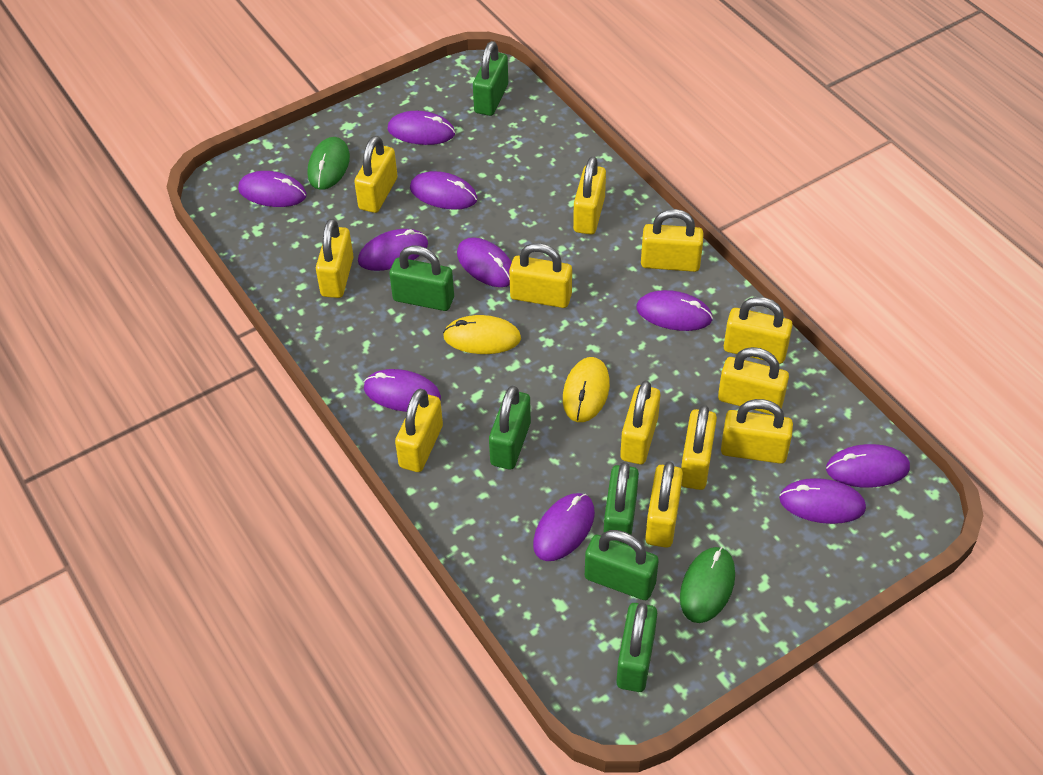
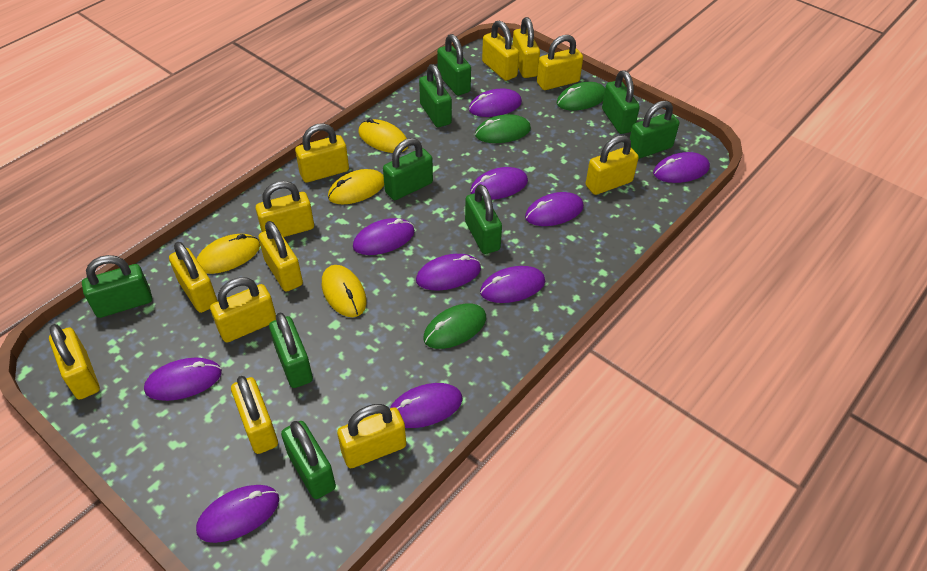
green mouse: [307,137,350,190] [680,547,735,623] = 2 -> [423,303,486,349] [475,114,531,143] [557,82,605,111] = 3
green padlock: [389,245,454,311] [473,41,508,116] [489,386,531,470] [585,530,659,600] [603,462,639,544] [616,602,657,692] = 6 -> [82,255,152,318] [269,312,313,388] [281,421,336,499] [383,138,433,200] [419,64,452,127] [437,34,471,96] [465,184,502,254] [602,70,640,134] [630,101,679,159] = 9
yellow mouse: [443,315,521,354] [563,357,610,422] = 2 -> [197,234,260,274] [322,265,366,317] [328,169,384,205] [358,118,409,153] = 4

